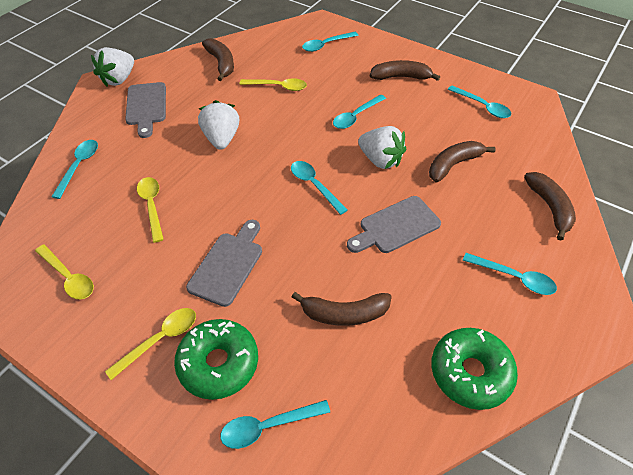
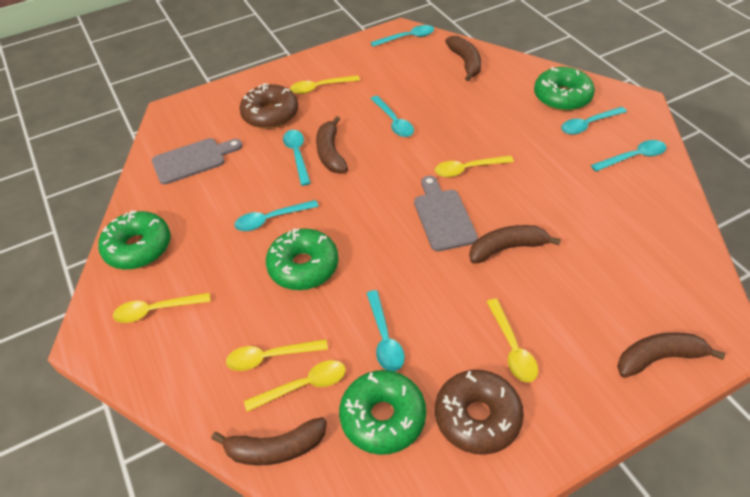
brown donut: none = 0 -> [240,83,298,129] [435,370,524,455] = 2
green donut: [174,319,258,400] [431,328,518,410] = 2 -> [98,210,171,270] [266,228,338,290] [339,370,426,455] [534,67,595,111] = 4
grey cutting board: [125,82,166,138] [186,220,262,307] [347,196,441,253] = 3 -> [152,138,243,184] [414,176,478,251] = 2
white strawberry: [91,47,134,86] [198,100,239,150] [358,126,406,169] = 3 -> none = 0
yellow spoon: [35,244,94,299] [105,308,196,380] [137,177,164,243] [239,78,307,91] = 4 -> [113,293,211,323] [226,339,328,371] [244,360,346,412] [290,75,360,94] [435,155,514,177] [487,299,538,382] = 6

